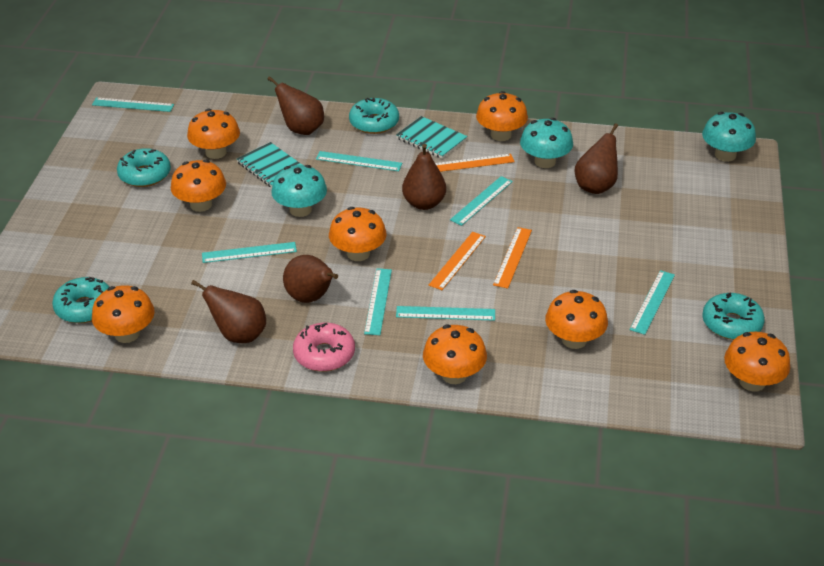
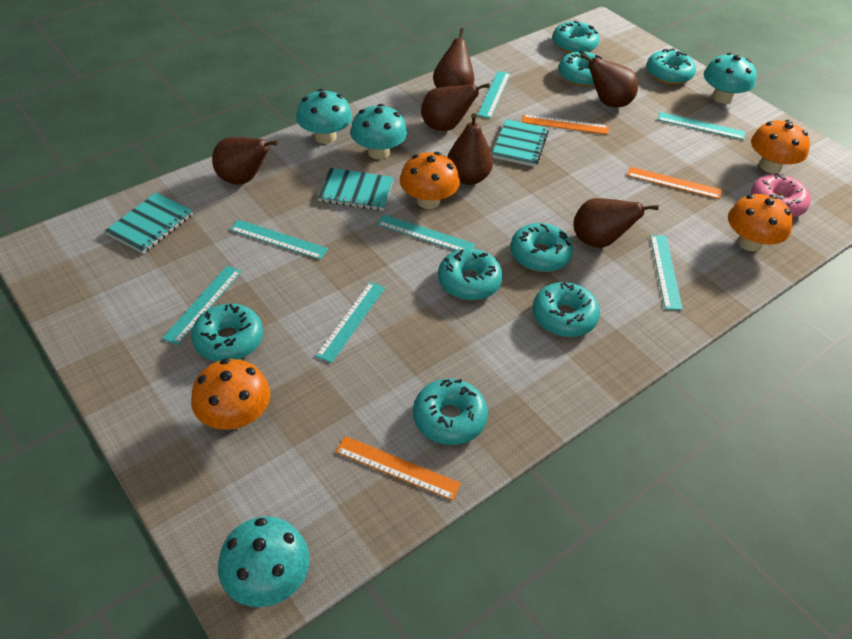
brown pear: [191,280,266,343] [267,76,324,135] [283,255,338,303] [402,144,446,210] [575,123,618,194] = 5 -> [212,137,278,184] [421,83,490,131] [433,28,474,88] [447,113,493,185] [573,198,659,248] [580,53,638,107] = 6
orange mushroom: [92,285,155,343] [171,160,226,212] [187,109,240,159] [329,207,387,261] [423,325,487,384] [476,91,528,141] [545,290,608,349] [724,332,790,392] = 8 -> [191,359,270,430] [400,152,460,209] [728,194,793,252] [751,120,810,174] = 4
turquoise donut: [52,277,109,323] [117,148,171,187] [349,98,399,134] [702,293,765,340] = 4 -> [191,304,263,362] [413,379,488,445] [438,248,503,300] [510,223,573,272] [532,282,600,337] [552,21,599,53] [559,51,603,87] [646,48,696,85] = 8
turquoise mushroom: [271,165,327,217] [520,118,573,168] [702,112,756,162] = 3 -> [218,516,310,607] [296,89,352,144] [350,104,407,159] [704,53,756,104] = 4
turquoise notebook: [237,142,302,188] [396,116,468,159] = 2 -> [105,192,193,254] [318,168,394,211] [492,119,549,167] = 3

